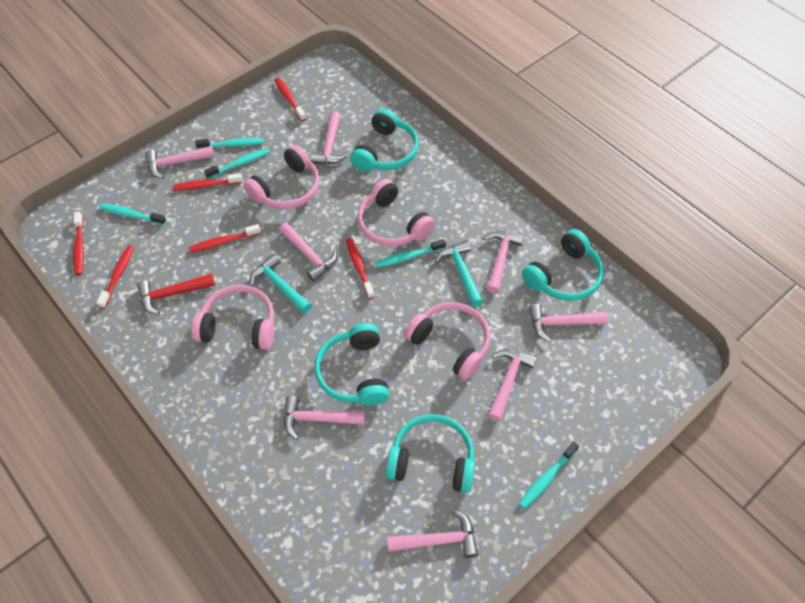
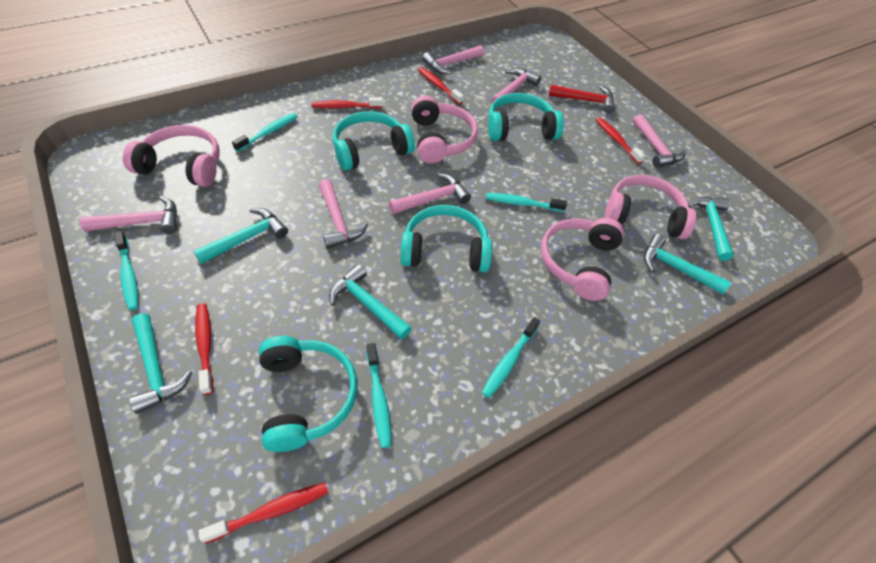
pink hammer: [145,146,215,179] [279,223,337,281] [284,396,365,440] [310,111,348,164] [387,509,478,558] [484,231,524,293] [488,349,537,421] [529,304,608,342] = 8 -> [80,196,177,234] [319,179,368,249] [389,173,471,214] [422,45,484,74] [491,68,541,103] [633,114,685,168] = 6
red toothbrush: [73,212,84,275] [96,245,134,309] [172,173,242,191] [189,224,261,253] [275,78,306,121] [346,238,375,299] = 6 -> [195,303,213,395] [199,483,328,544] [312,97,383,108] [418,67,464,105] [596,117,646,164] = 5
turquoise hammer: [250,253,312,314] [435,240,484,307] = 2 -> [129,313,192,414] [194,208,288,264] [329,264,412,340] [644,234,731,294] [688,196,734,261] = 5

